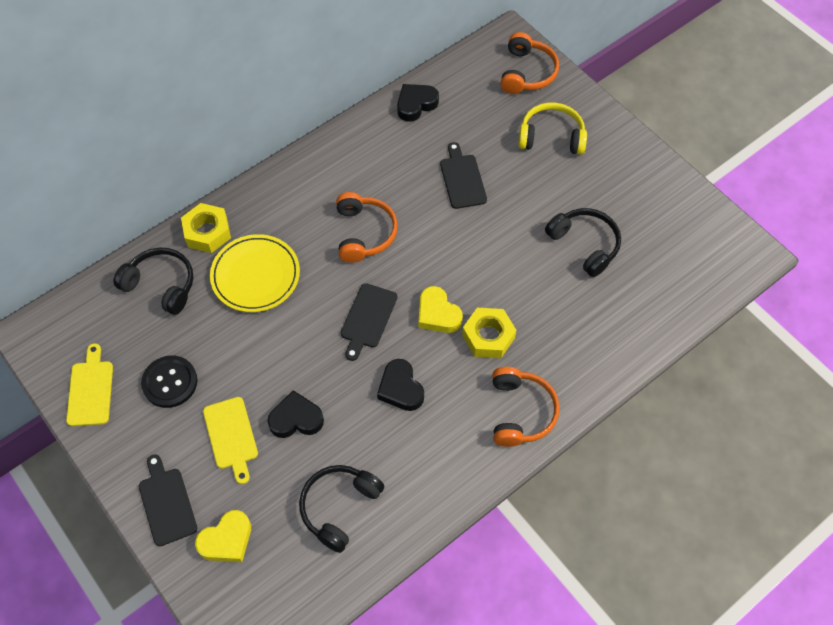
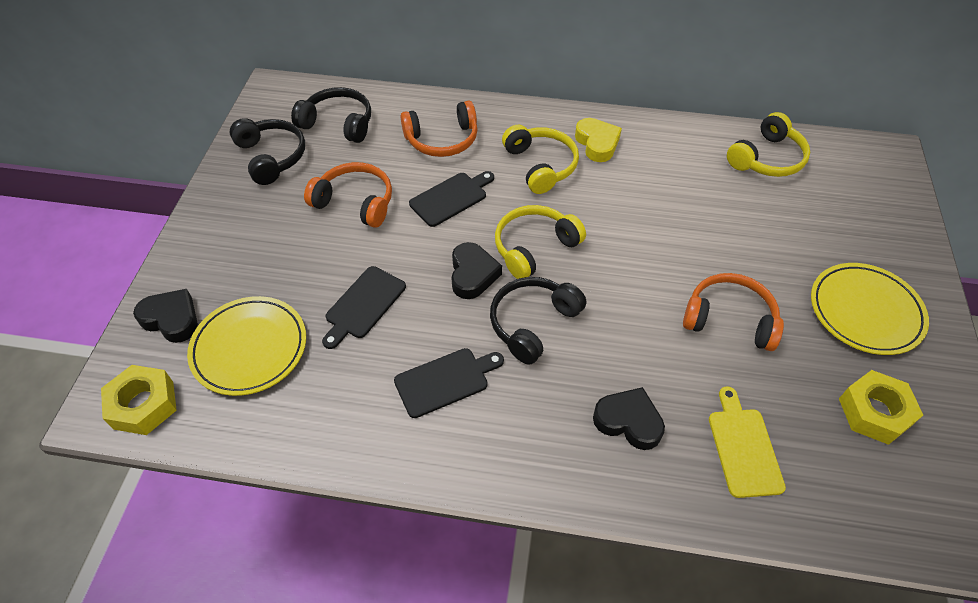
black button: [141,356,197,408] = 1 -> none = 0
yellow cutting board: [66,343,113,426] [203,397,258,484] = 2 -> [709,386,786,498] = 1
yellow headphones: [518,102,587,155] = 1 -> [495,205,586,279] [502,125,579,194] [727,112,810,177] = 3
yellow heart: [195,510,251,562] [418,286,463,333] = 2 -> [575,118,622,162] = 1
yellow plate: [210,234,300,312] = 1 -> [187,296,306,396] [811,263,929,355] = 2

